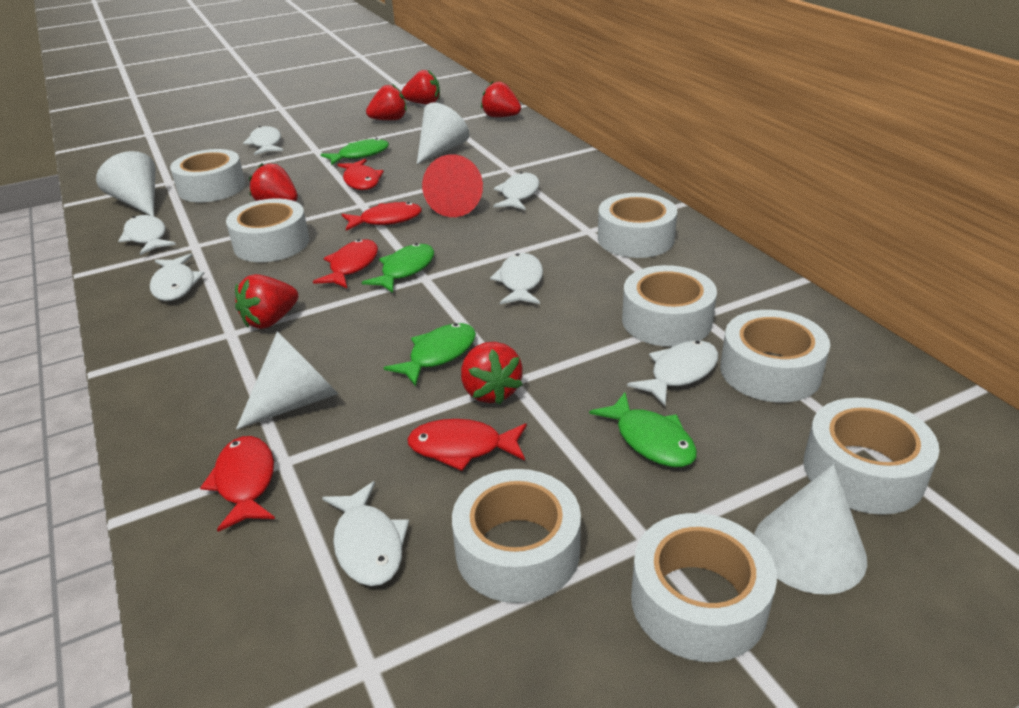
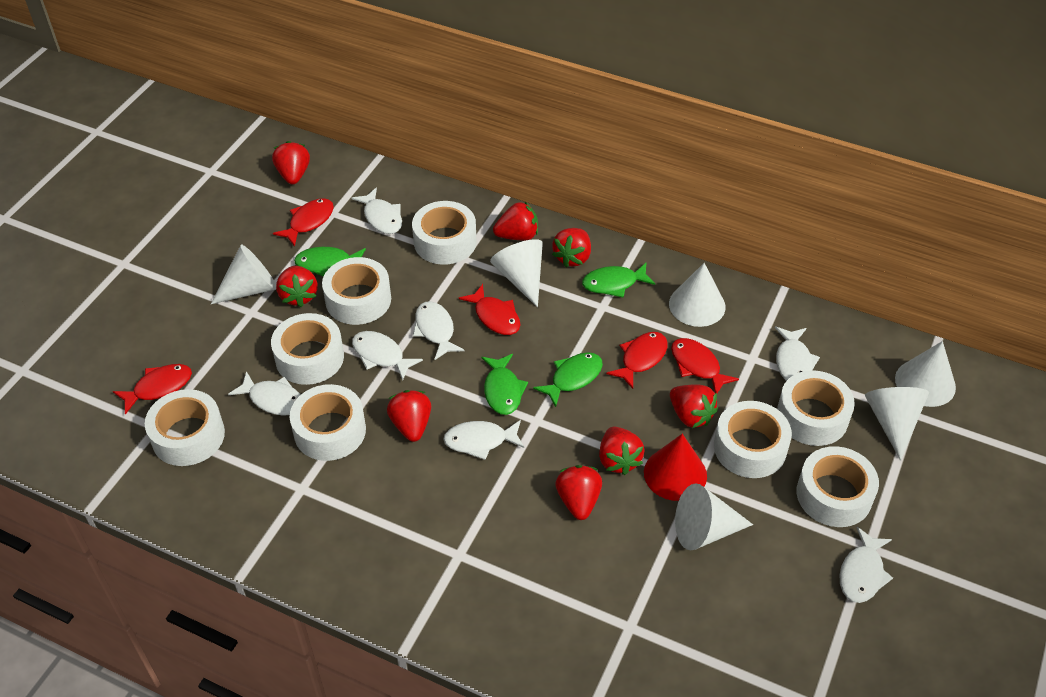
red strawberry: [235,274,299,329] [249,163,298,202] [366,84,407,120] [401,70,440,104] [461,342,523,405] [481,81,521,117] = 6 -> [272,141,310,185] [276,266,318,307] [387,390,431,442] [493,201,538,240] [552,228,591,267] [555,465,602,520] [599,427,644,475] [670,384,718,428] = 8
white cone: [96,151,156,216] [236,332,338,430] [417,102,469,164] [754,464,867,595] = 4 -> [211,244,276,304] [490,239,543,307] [669,263,725,327] [675,483,753,550] [865,387,929,461] [895,341,956,407] = 6

